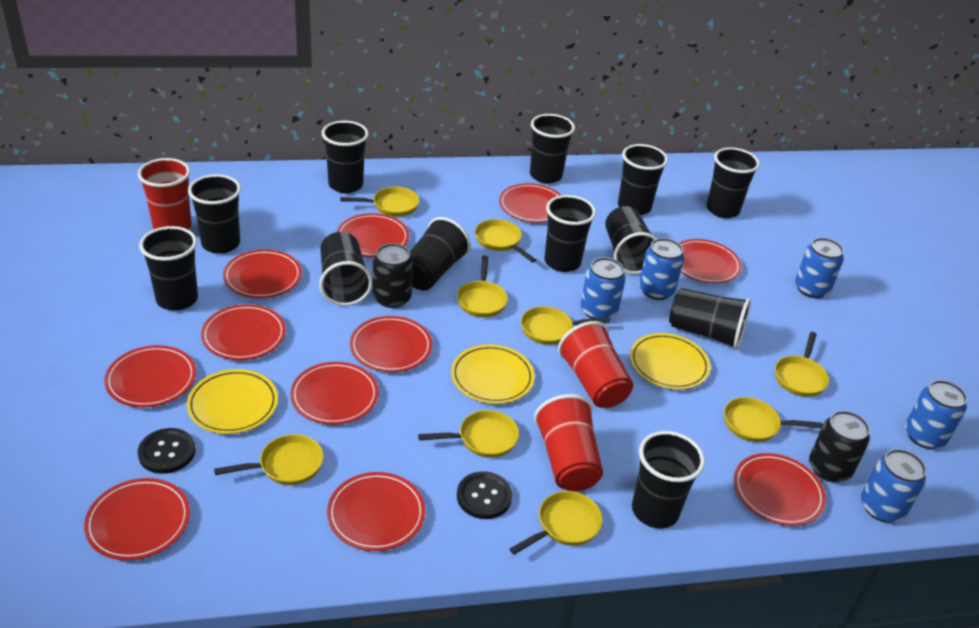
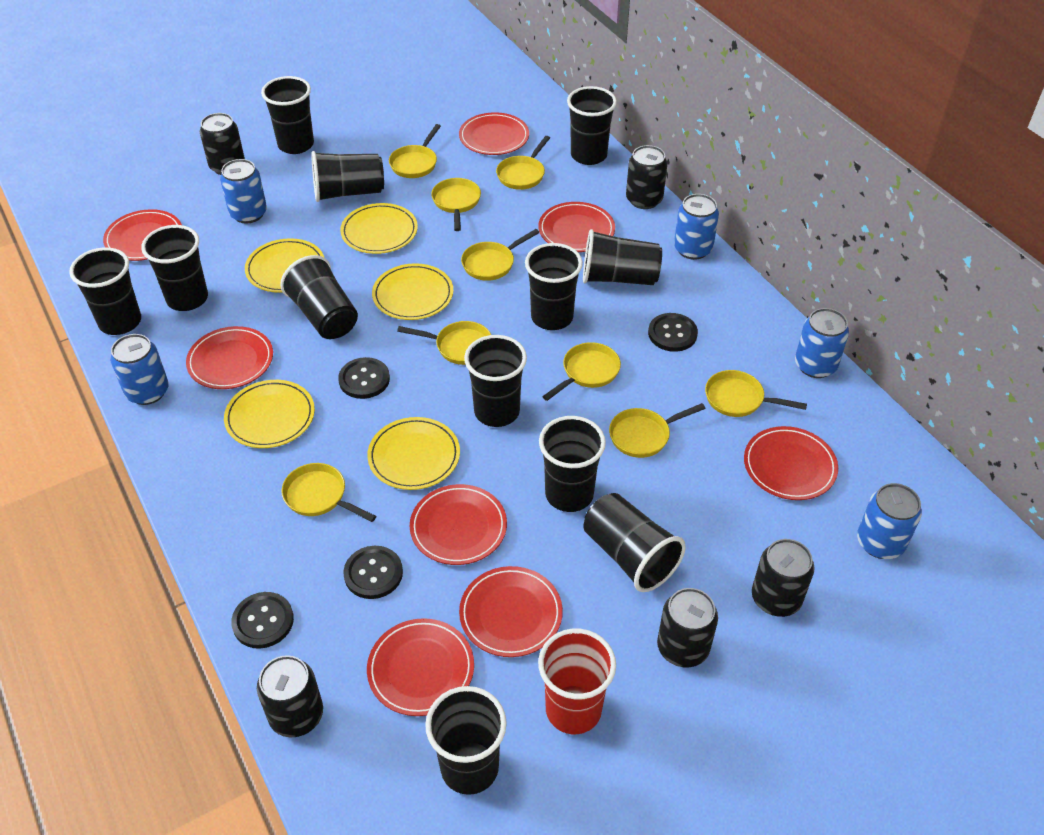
black button: [138,428,195,474] [457,471,512,519] = 2 -> [231,592,294,649] [338,357,390,399] [343,546,403,599] [648,313,698,352] = 4
black can: [373,243,413,308] [809,411,870,483] = 2 -> [200,113,245,175] [257,655,323,738] [626,145,668,209] [657,588,718,667] [752,539,815,617] = 5
red cup: [138,158,192,230] [534,394,603,491] [558,321,633,408] = 3 -> [538,628,616,734] = 1
red plate: [84,478,190,560] [104,345,196,407] [201,304,286,360] [223,250,302,298] [290,362,379,425] [327,472,425,551] [337,213,409,257] [350,316,432,372] [499,183,561,223] [679,239,742,284] [734,453,826,526] = 11 -> [103,209,182,261] [186,326,273,389] [367,618,474,716] [410,484,507,565] [459,112,529,155] [459,566,563,657] [538,202,615,252] [744,426,838,500] = 8
yellow plate: [187,369,278,434] [451,344,535,404] [630,333,710,390] = 3 -> [224,380,315,448] [245,238,324,293] [340,203,418,254] [367,417,460,490] [372,263,453,320] = 5

